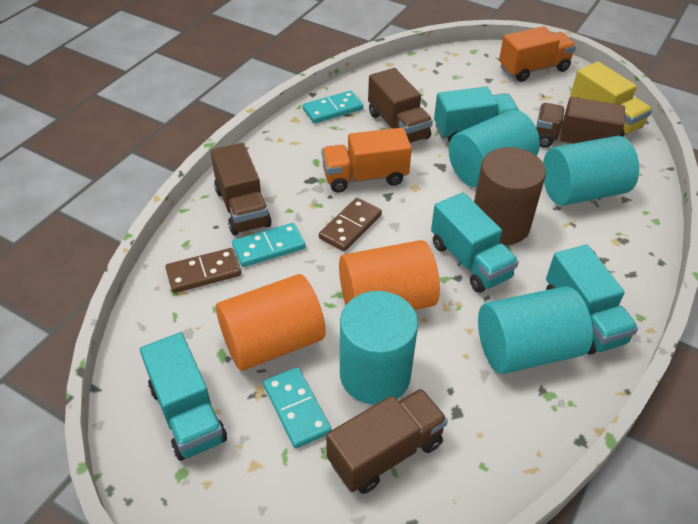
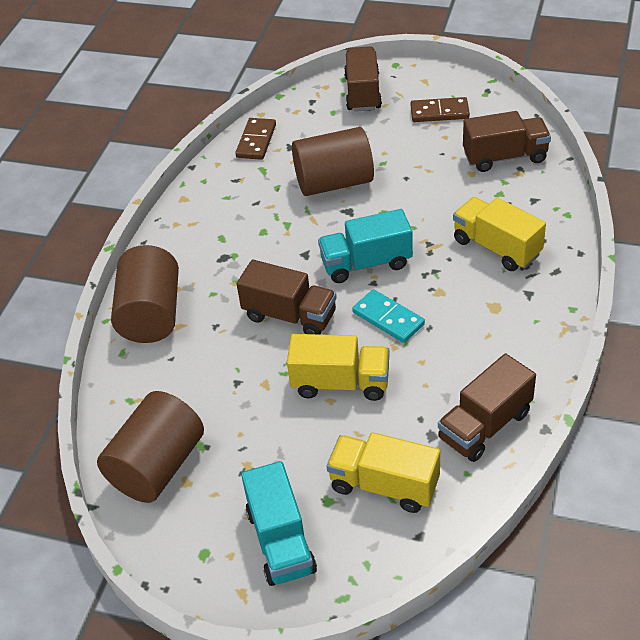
brown cylinder: [474,147,546,245] = 1 -> [97,391,204,503] [111,245,179,343] [292,127,374,196] = 3
orange cylinder: [216,274,326,371] [339,240,440,310] = 2 -> none = 0
orange truck: [321,128,412,193] [499,26,576,82] = 2 -> none = 0
turquoise cylinder: [340,291,418,405] [449,110,540,187] [478,286,593,374] [543,136,639,206] = 4 -> none = 0
turquoise domino: [232,223,306,267] [263,367,331,448] [303,91,363,123] = 3 -> [352,289,425,343] = 1
turquoise truck: [140,332,227,461] [431,192,519,293] [434,87,519,142] [546,244,638,354] = 4 -> [241,461,317,586] [318,209,413,283] = 2
yellow truck: [570,61,652,137] = 1 -> [287,334,390,401] [327,432,440,513] [453,197,546,271] = 3

